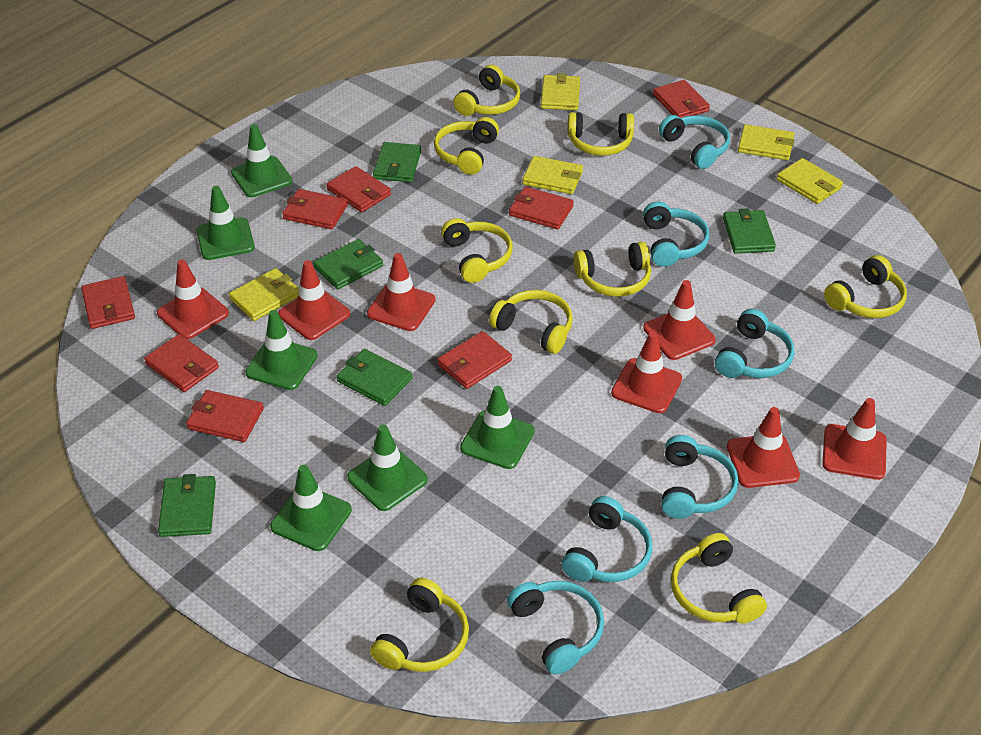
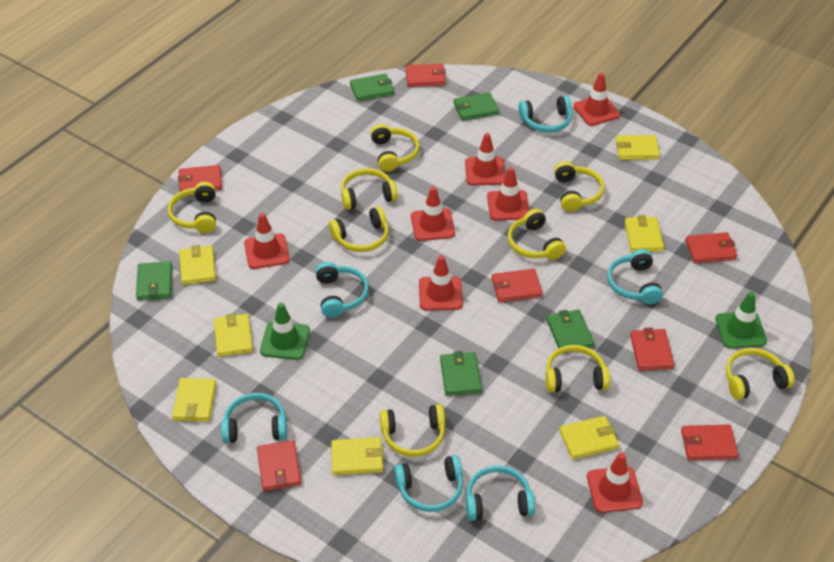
green traffic cone: [197,186,255,260] [231,124,292,197] [245,310,318,390] [270,465,352,551] [347,425,428,511] [460,386,535,469] = 6 -> [260,303,310,360] [715,292,767,348] = 2
red wallet: [81,276,135,329] [144,334,219,392] [186,390,264,442] [282,189,348,229] [327,166,391,212] [437,331,512,389] [509,187,574,229] [653,80,710,118] = 8 -> [178,165,222,192] [257,440,301,491] [406,64,446,87] [492,269,543,303] [630,328,674,371] [681,424,738,461] [686,232,737,263] = 7
yellow wallet: [229,268,299,321] [522,156,583,194] [541,73,580,110] [738,124,795,160] [777,158,843,204] = 5 -> [172,378,216,422] [179,245,216,285] [214,313,253,357] [331,437,384,475] [559,416,619,460] [615,135,660,160] [625,215,664,252] = 7

